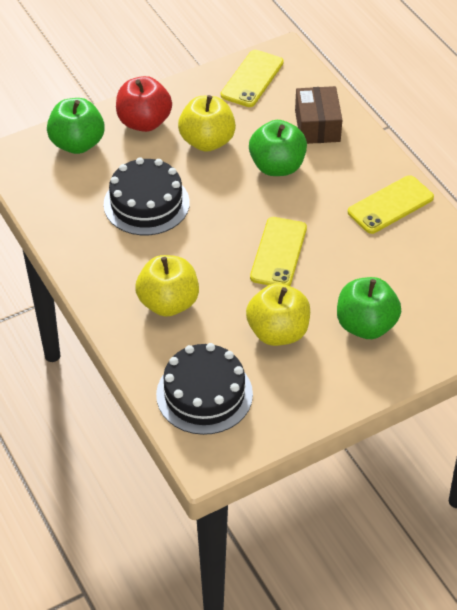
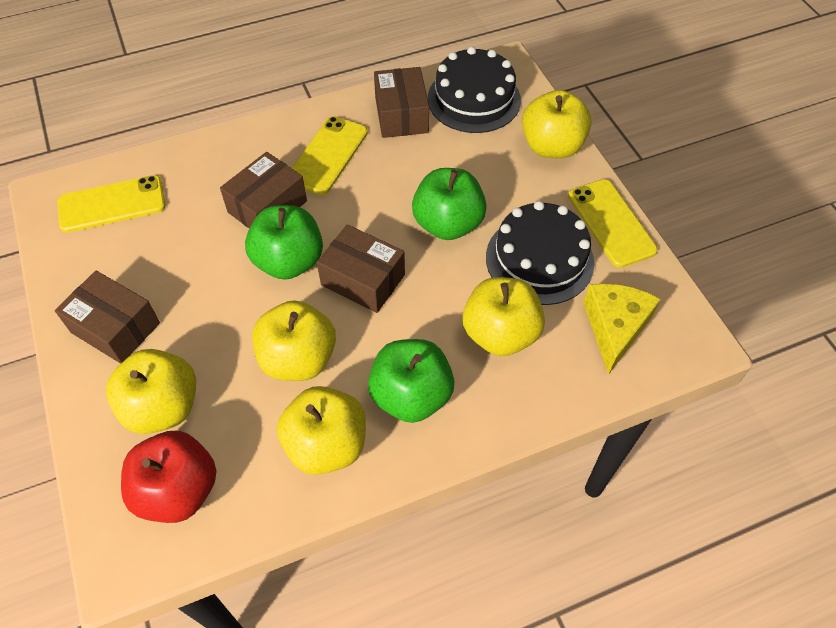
brown box: [295,86,342,144] = 1 -> [55,271,160,364] [220,152,307,229] [317,224,405,313] [374,67,429,138] = 4
yellow apple: [135,255,199,317] [178,95,236,152] [246,283,310,346] = 3 -> [106,349,196,434] [252,300,336,381] [277,386,366,475] [463,277,545,356] [522,90,592,159] = 5
yellow cheese: none = 0 -> [583,283,661,375] = 1

